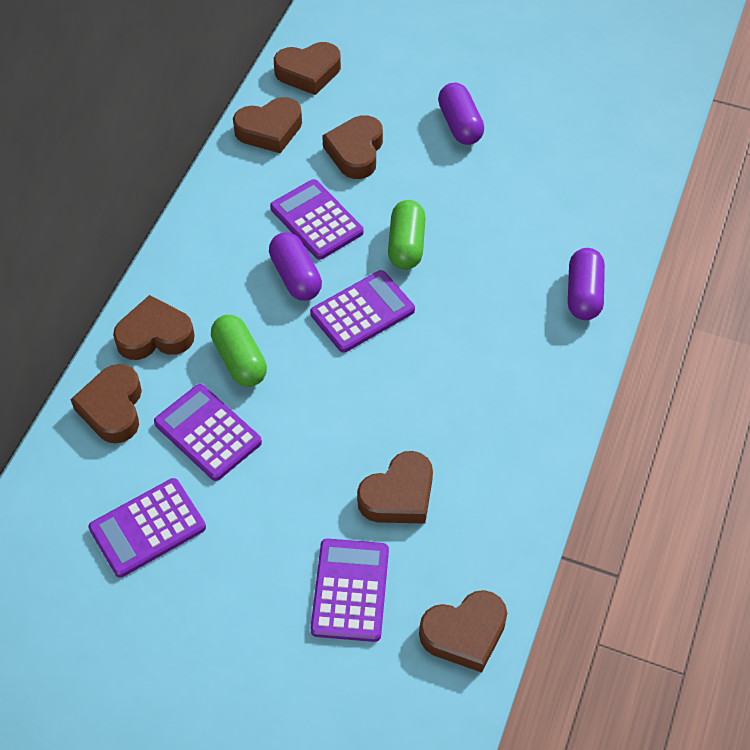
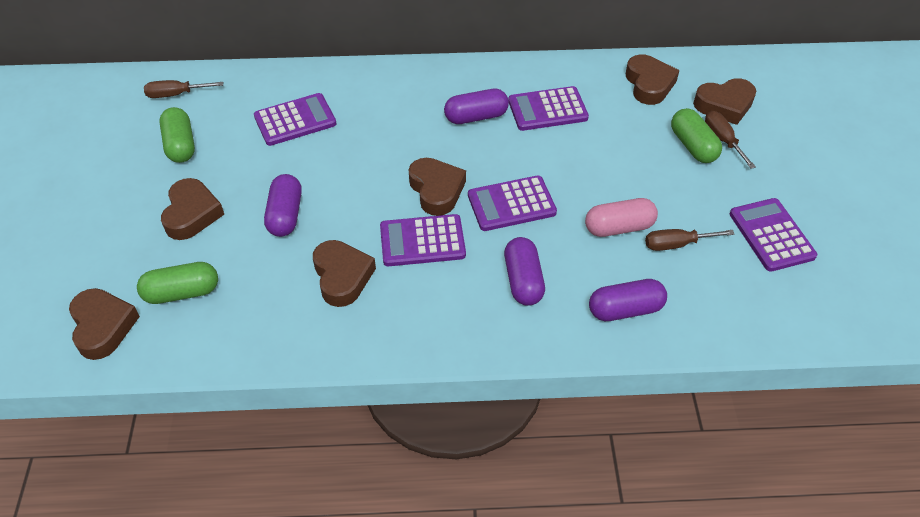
brown heart: [70,364,142,443] [113,295,195,360] [233,97,302,153] [274,42,341,95] [322,115,383,179] [357,451,433,524] [419,590,507,673] = 7 -> [69,288,140,360] [161,178,224,240] [313,240,376,307] [409,158,466,216] [626,54,679,105] [693,78,756,125] = 6
brown screwdriver: none = 0 -> [144,80,223,98] [645,229,735,251] [705,111,756,169] = 3
green capsule: [211,315,267,387] [388,200,425,270] = 2 -> [137,262,218,304] [159,107,195,163] [671,108,722,163] = 3
pink capsule: none = 0 -> [585,198,658,237] = 1
purple capsule: [269,233,322,301] [438,83,484,145] [568,248,605,320] = 3 -> [264,174,302,237] [444,89,509,124] [504,237,545,306] [589,279,667,321] = 4

